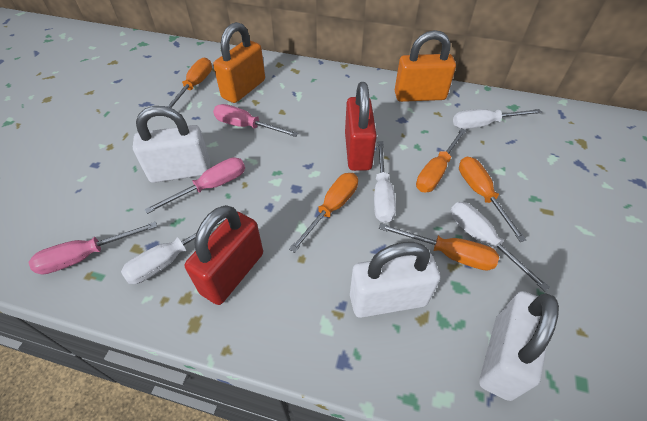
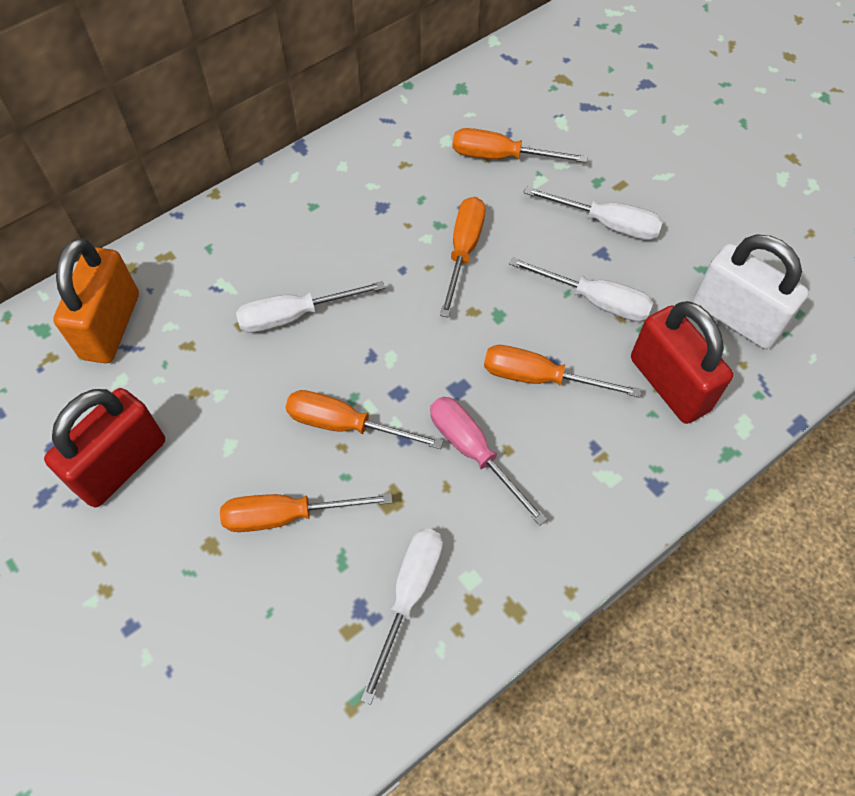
orange padlock: [213,22,265,103] [395,30,456,102] = 2 -> [53,238,139,363] = 1
pink screwdriver: [29,222,157,275] [144,157,245,214] [213,104,298,137] = 3 -> [430,397,548,526] = 1
white padlock: [133,106,210,183] [350,242,440,318] [479,291,559,401] = 3 -> [693,235,809,349] = 1

